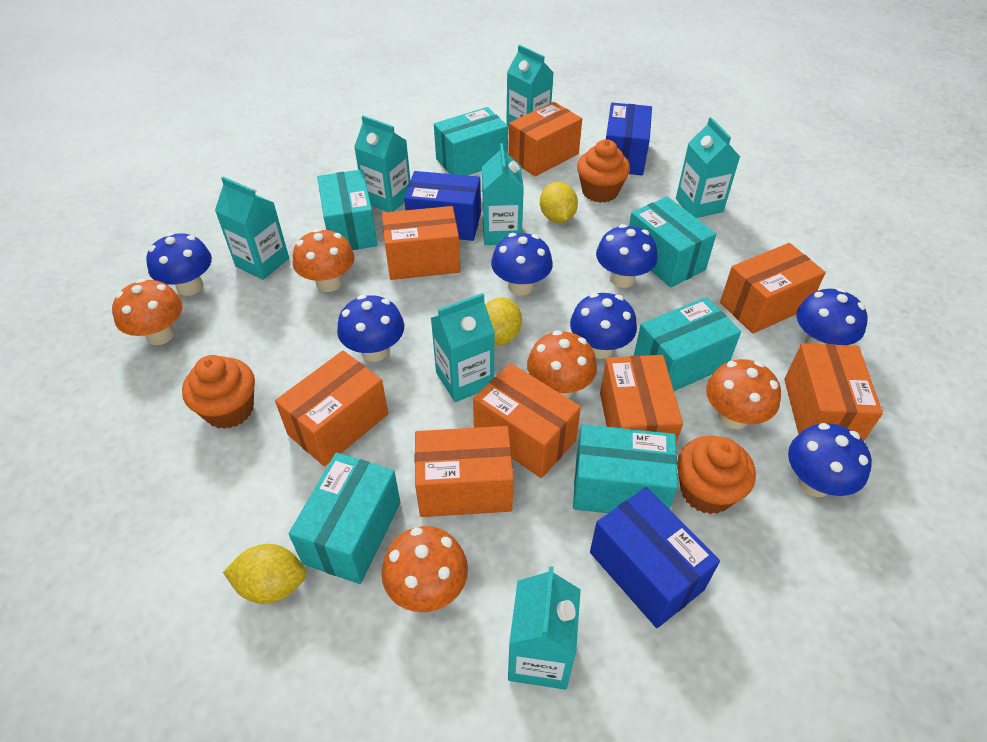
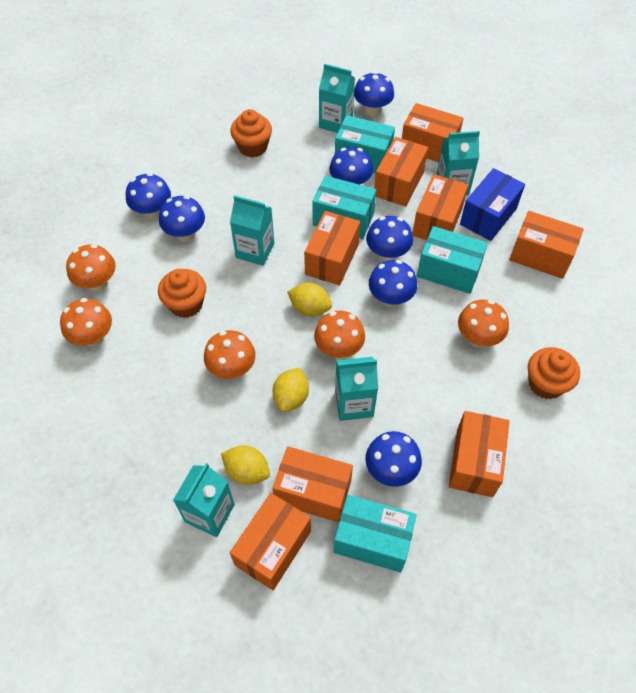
blue box: [404,171,481,241] [590,487,720,628] [606,103,652,175] = 3 -> [460,168,525,241] = 1
turquoise box: [289,453,401,584] [317,170,377,250] [434,107,508,176] [573,424,678,513] [629,197,716,288] [634,297,741,391] = 6 -> [312,176,376,239] [334,495,417,573] [335,115,395,174] [417,226,488,294] = 4
turquoise carton: [215,177,289,280] [354,115,411,212] [431,293,495,402] [482,143,524,245] [506,45,554,127] [508,566,581,689] [676,117,740,218] = 7 -> [173,463,235,537] [230,195,274,266] [319,64,355,133] [335,357,378,421] [436,131,480,195] = 5

